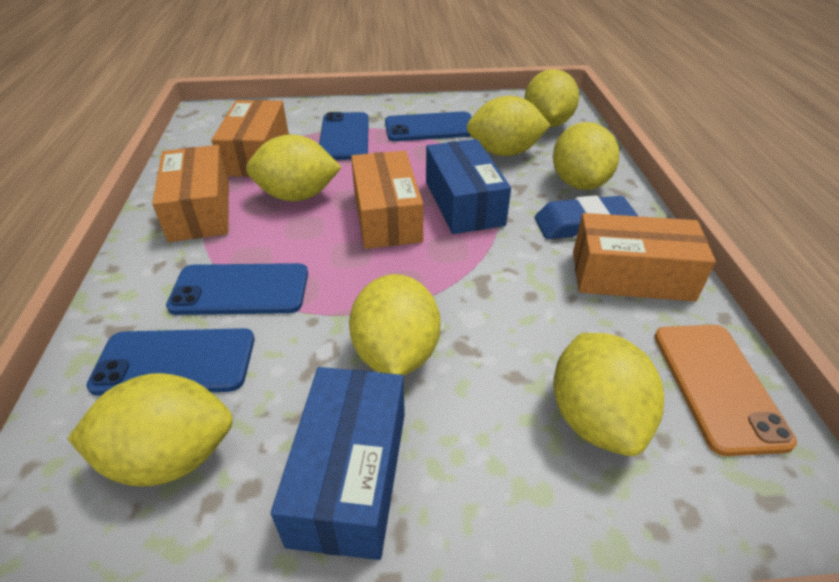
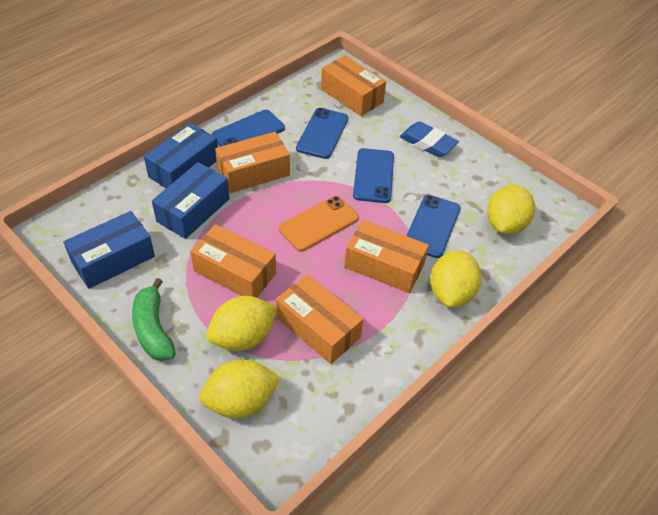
blue box: [271,367,405,560] [426,139,511,234] = 2 -> [63,211,155,289] [144,123,218,188] [152,162,230,239] = 3
green banana: none = 0 -> [132,278,176,361] = 1
orange box: [152,145,229,242] [211,100,289,177] [351,151,423,249] [573,213,716,302] = 4 -> [190,224,276,297] [215,132,290,193] [276,274,363,364] [321,55,386,116] [344,220,429,293] = 5
yellow lemon: [68,373,233,487] [246,134,342,202] [349,274,441,376] [467,96,551,156] [524,69,579,127] [553,122,619,190] [554,333,664,456] = 7 -> [199,360,281,418] [207,296,278,351] [430,251,482,308] [487,185,535,235] = 4

